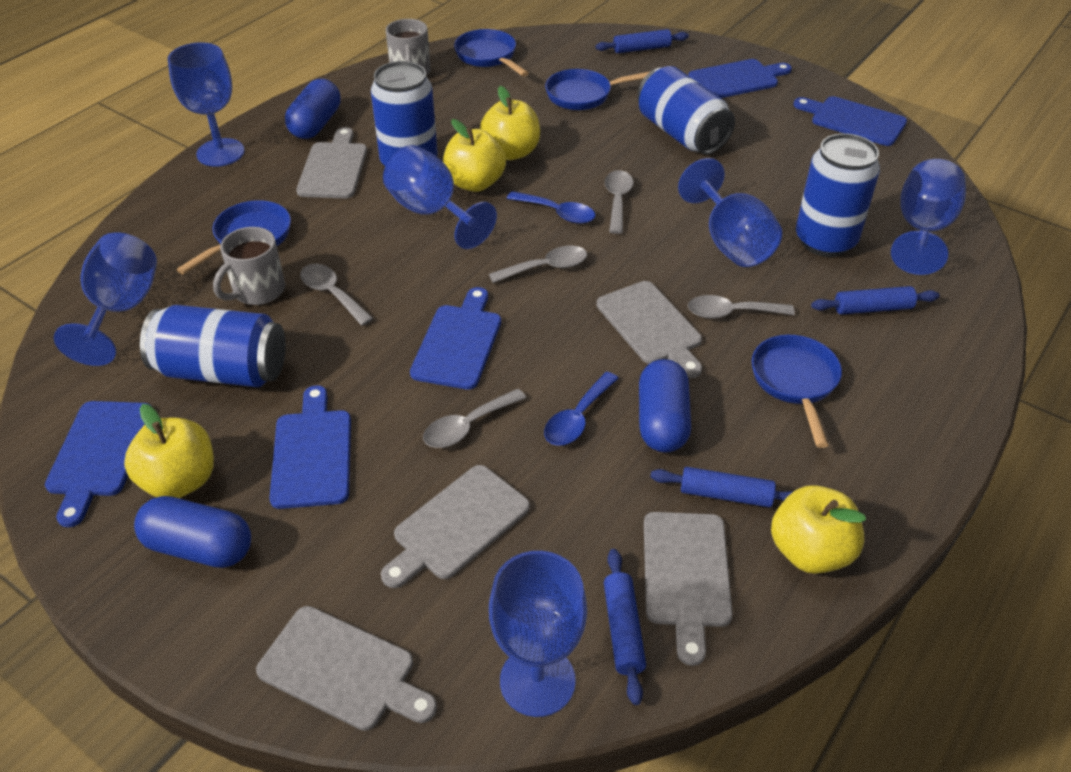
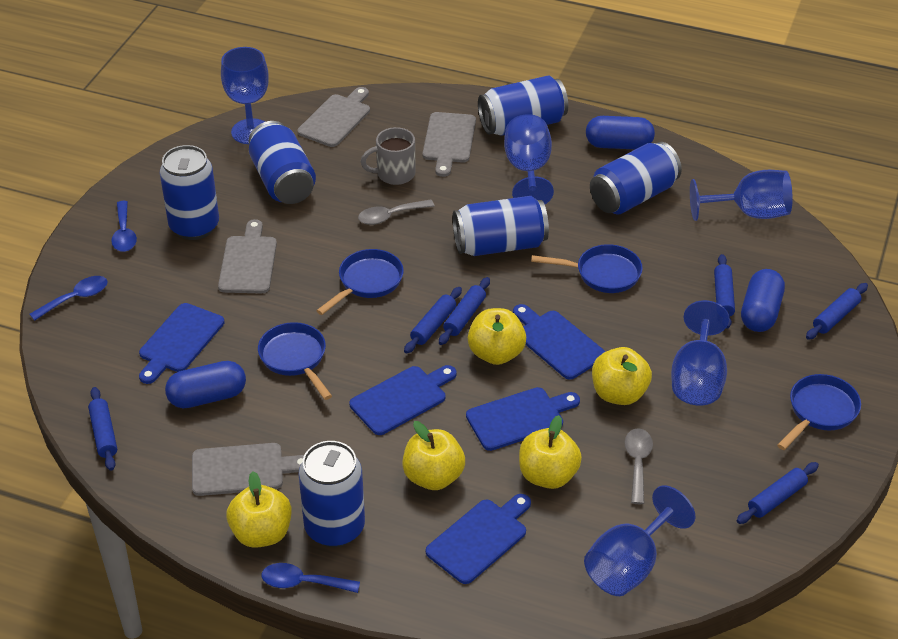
blue can: [140,305,286,387] [371,61,438,166] [637,66,735,154] [796,133,880,257] = 4 -> [160,145,219,240] [249,121,316,204] [298,441,365,547] [453,196,549,256] [478,75,568,136] [590,142,682,215] = 6
blue goblet: [54,232,157,366] [168,42,245,167] [383,145,497,249] [489,551,587,717] [678,158,782,267] [891,159,966,275] = 6 -> [221,47,269,144] [504,114,554,204] [584,485,696,596] [671,300,729,406] [690,170,793,221] = 5
blue rolling pin: [596,29,689,53] [604,549,646,705] [650,467,794,507] [811,286,940,315] = 4 -> [88,387,117,471] [404,287,462,354] [439,277,490,345] [714,254,735,328] [737,462,819,524] [806,283,868,340] = 6
blue spoon: [507,191,596,224] [544,372,619,445] = 2 -> [30,276,108,321] [111,201,137,252] [262,563,360,593] = 3
grey cutting board: [256,606,437,731] [296,127,367,199] [381,465,530,588] [597,281,702,378] [644,512,733,666] = 5 -> [192,443,304,496] [218,219,277,293] [298,87,370,147] [423,112,476,177] = 4
grey mug: [213,227,285,305] [386,19,431,76] = 2 -> [361,127,416,185] = 1
grey spoon: [300,264,373,326] [423,389,526,448] [489,246,587,283] [605,170,634,234] [688,295,795,319] = 5 -> [358,200,434,225] [624,428,653,504] = 2
yellow apple: [124,404,214,498] [443,119,506,192] [480,86,540,160] [771,485,866,574] = 4 -> [226,471,291,548] [402,421,465,490] [468,308,526,365] [519,415,582,489] [592,347,652,405] = 5

